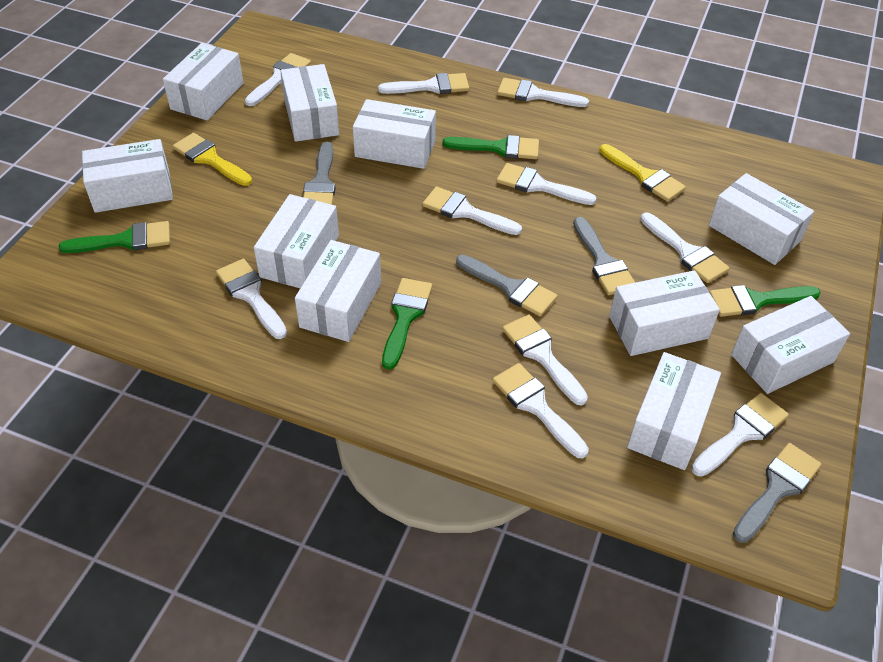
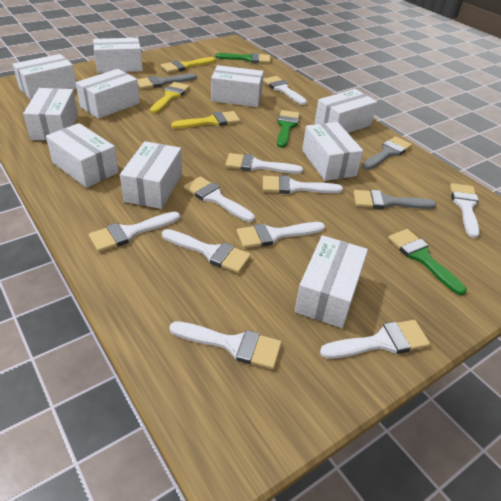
green brush: [59,221,170,253] [382,278,432,370] [442,135,539,159] [709,285,821,317] = 4 -> [216,53,270,63] [277,110,300,148] [388,229,467,295] = 3
grey brush: [303,142,335,205] [456,255,558,316] [573,217,635,295] [733,443,821,543] = 4 -> [137,74,197,89] [353,190,437,209] [362,137,412,170] = 3
yellow brush: [173,133,252,186] [599,144,686,202] = 2 -> [150,82,190,113] [161,57,215,73] [171,111,240,129] = 3

